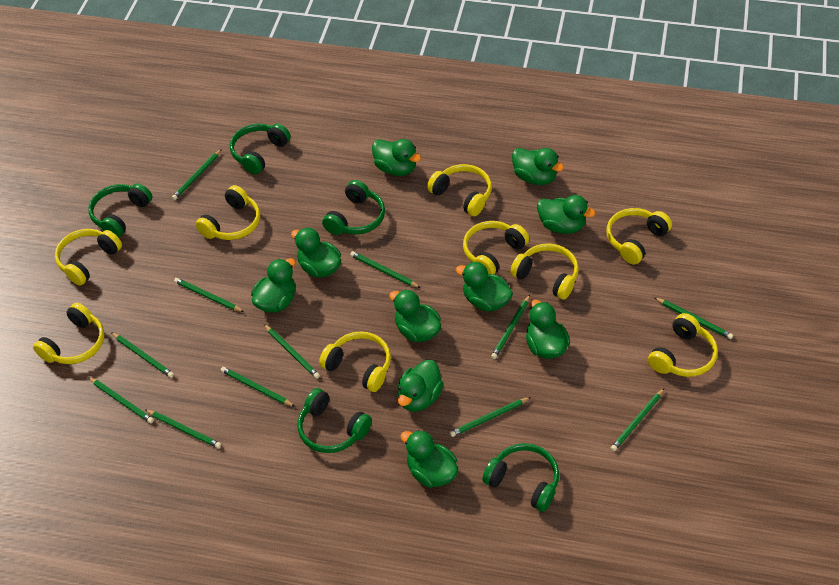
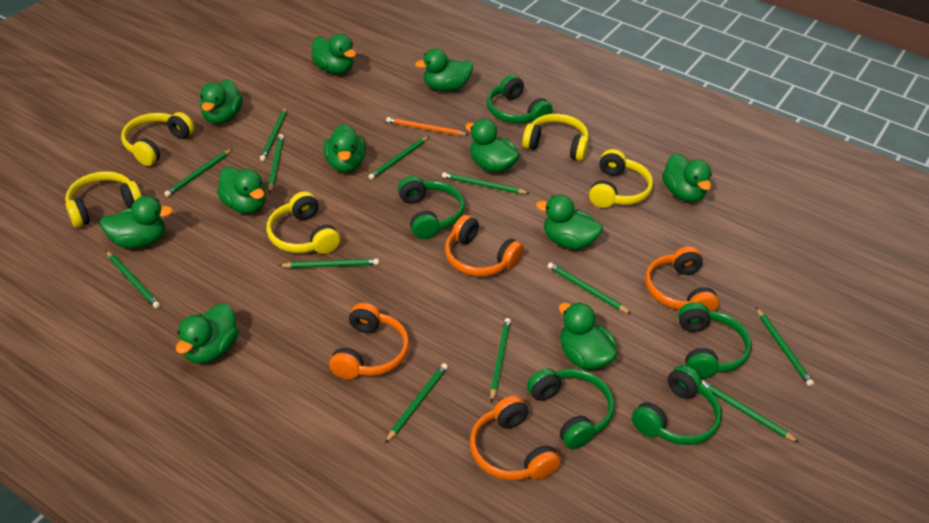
green duck: [251,258,295,313] [291,228,341,278] [372,139,421,176] [389,289,441,342] [398,360,444,412] [401,430,458,488] [456,262,513,311] [512,148,564,185] [526,300,570,359] [537,195,596,234] = 10 -> [100,196,173,248] [176,303,239,364] [200,79,243,124] [217,167,266,214] [311,34,356,74] [324,124,366,173] [415,49,473,92] [465,119,519,173] [536,195,603,249] [559,302,617,370] [662,153,712,202] = 11
orange headphones: none = 0 -> [329,303,409,379] [445,215,524,277] [470,395,561,480] [645,246,719,311] = 4
orange pencil: none = 0 -> [386,117,469,135] = 1
yellow headphones: [33,303,104,364] [55,229,122,286] [195,185,260,240] [319,331,391,392] [427,164,492,216] [463,221,529,274] [510,243,579,300] [606,208,672,264] [648,313,718,377] = 9 -> [65,171,142,228] [121,112,194,166] [266,191,340,254] [522,114,589,161] [589,149,653,208] = 5

